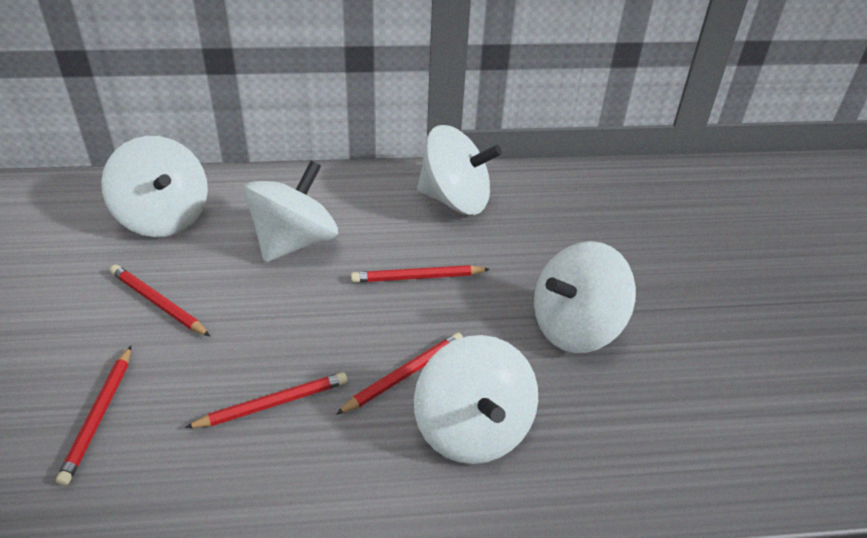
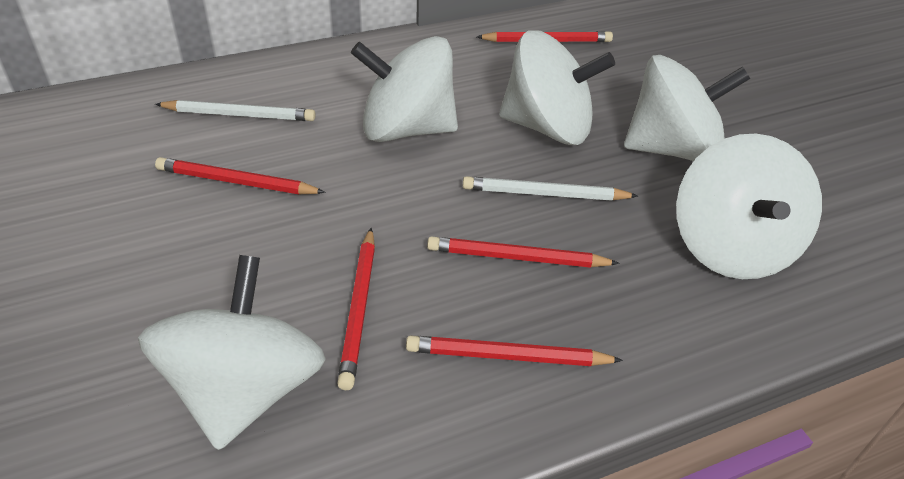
white pencil: none = 0 -> [155,100,316,121] [463,176,638,201] = 2

